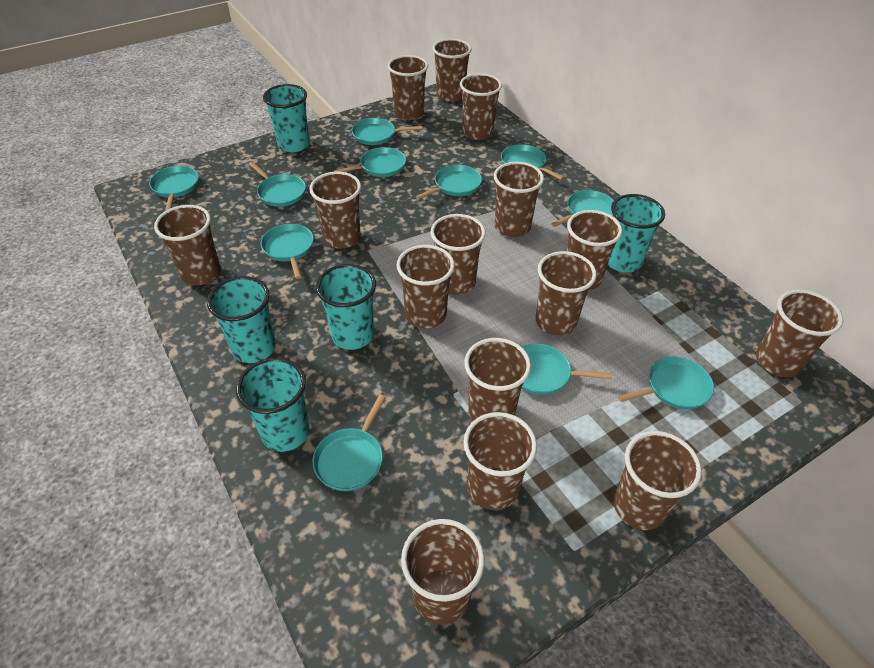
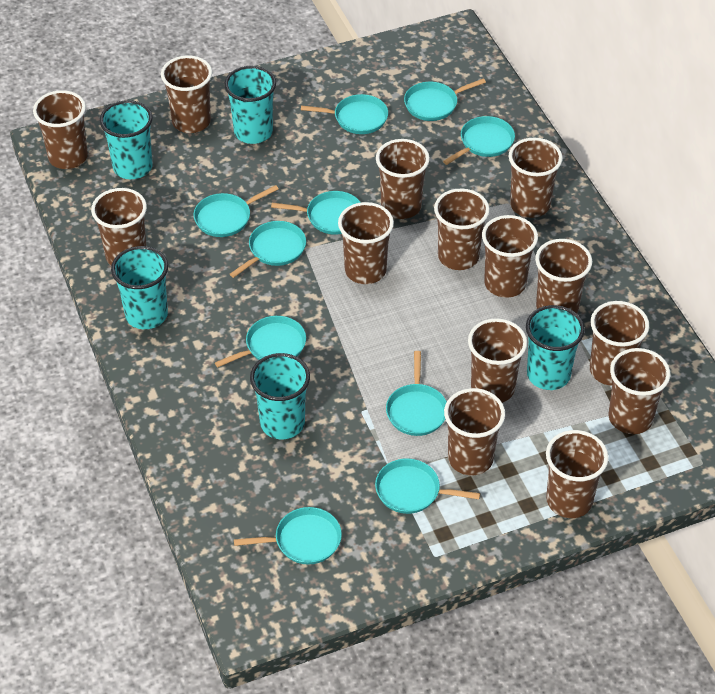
brown cup: [154,205,221,285] [309,172,361,248] [388,55,428,120] [397,245,455,329] [401,519,485,625] [431,214,486,295] [432,39,472,102] [460,73,502,140] [463,412,537,510] [464,338,531,421] [494,162,544,237] [535,251,596,335] [567,210,622,290] [614,431,702,530] [756,290,843,377] = 15 -> [33,90,88,169] [91,188,147,265] [161,55,212,133] [338,202,394,284] [376,139,430,219] [434,189,490,270] [444,388,505,475] [468,318,527,403] [482,215,538,298] [509,138,563,218] [535,239,592,313] [546,430,609,518] [590,301,649,386] [609,348,670,434] = 14
turquoise pan: [149,166,199,211] [248,162,306,207] [261,224,314,279] [312,395,386,491] [334,147,406,177] [352,118,422,145] [416,165,482,200] [501,144,564,180] [521,344,612,395] [551,190,614,227] [618,357,714,410] = 11 -> [193,185,279,237] [215,316,306,367] [230,221,306,278] [234,507,342,565] [271,191,361,235] [301,94,388,134] [375,458,480,514] [386,351,447,436] [404,78,486,121] [443,116,515,165] = 10

